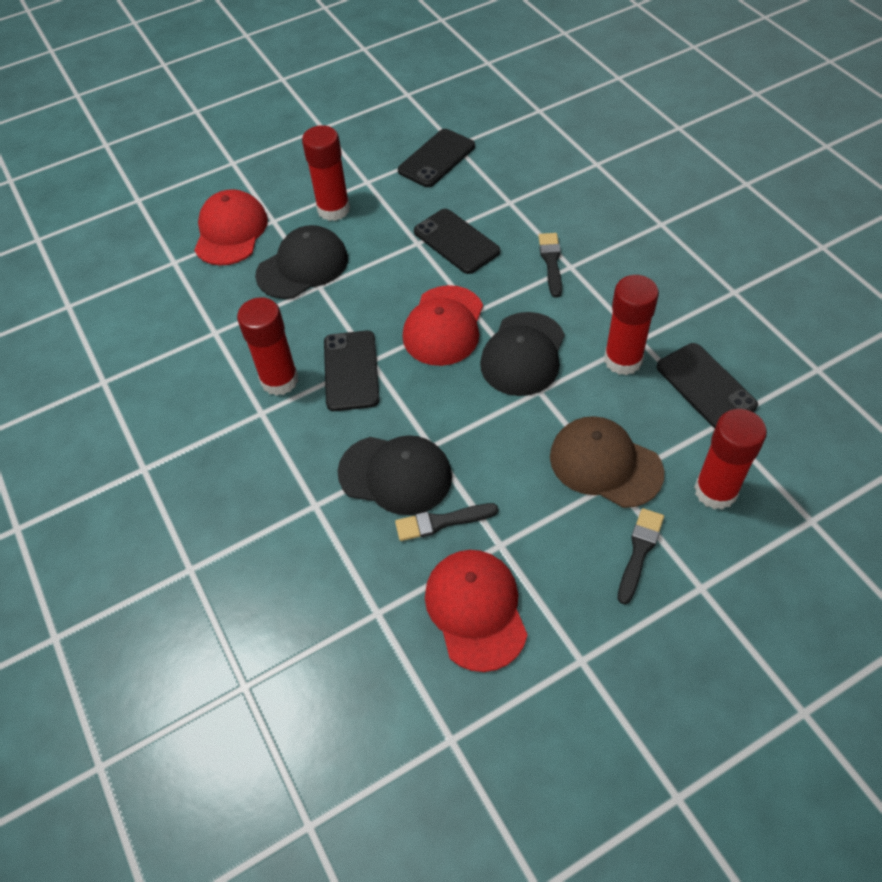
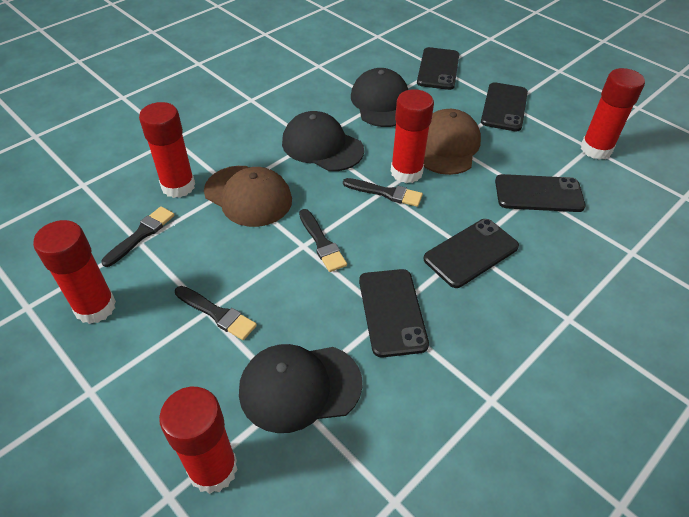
black brush: [395,503,498,541] [538,233,562,298] [618,508,664,605] = 3 -> [101,206,175,267] [175,286,257,340] [299,209,347,272] [343,178,423,207] = 4
black phone: [324,331,380,411] [398,129,475,187] [414,209,500,274] [657,343,758,428] = 4 -> [359,269,429,358] [417,47,459,90] [423,219,519,288] [481,82,528,131] [495,174,586,212] = 5
brown cap: [550,416,664,508] = 1 -> [204,166,292,227] [424,109,481,175] = 2
red cap: [194,189,268,266] [403,285,483,366] [425,550,528,672] = 3 -> none = 0
red glue stick: [237,297,298,396] [302,125,350,221] [604,275,659,375] [694,409,767,510] = 4 -> [33,220,116,324] [139,102,195,198] [159,387,238,494] [391,89,434,183] [581,68,645,160] = 5

